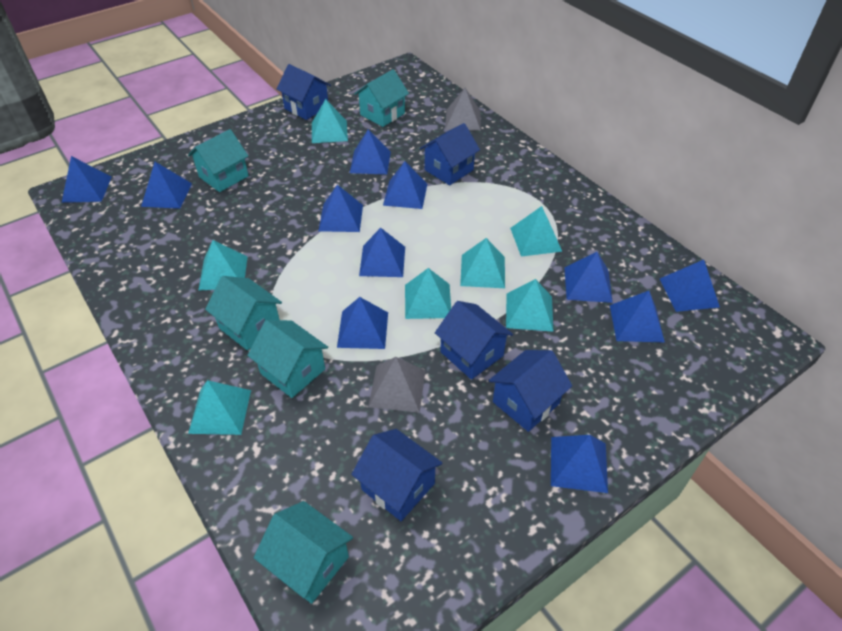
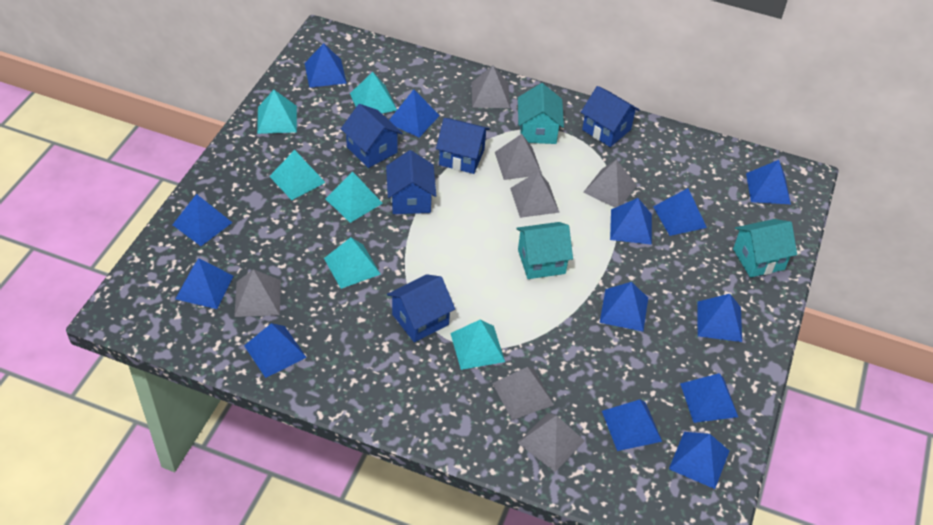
blue pyramid: [62,156,112,203] [141,162,192,209] [318,185,363,232] [337,297,388,349] [350,129,391,175] [359,228,405,277] [383,161,427,209] [551,435,608,493] [564,252,613,303] [610,291,665,343] [660,260,720,312] = 11 -> [173,194,233,246] [175,258,234,309] [244,323,307,378] [305,43,347,88] [389,90,440,138] [600,282,648,332] [602,399,662,451] [610,198,652,245] [653,188,707,236] [669,432,729,489] [680,373,738,423] [697,294,742,342] [746,160,791,204] = 13
grey pyramid: [368,357,426,413] [445,88,481,131] = 2 -> [234,269,281,317] [471,66,510,108] [492,367,554,420] [495,134,542,180] [510,171,560,218] [518,413,585,472] [583,160,637,208] = 7
turquoise house: [188,129,249,192] [205,276,282,350] [247,320,328,398] [254,501,353,604] [354,69,409,127] = 5 -> [516,222,573,279] [518,83,564,144] [733,219,797,278] = 3
turquoise pyramid: [188,380,251,435] [198,240,247,291] [312,99,348,143] [405,268,451,319] [460,238,505,288] [506,279,553,332] [510,206,562,257] = 7 -> [257,90,297,134] [269,150,326,200] [324,237,381,289] [326,172,383,223] [350,72,397,114] [450,319,505,370] = 6

